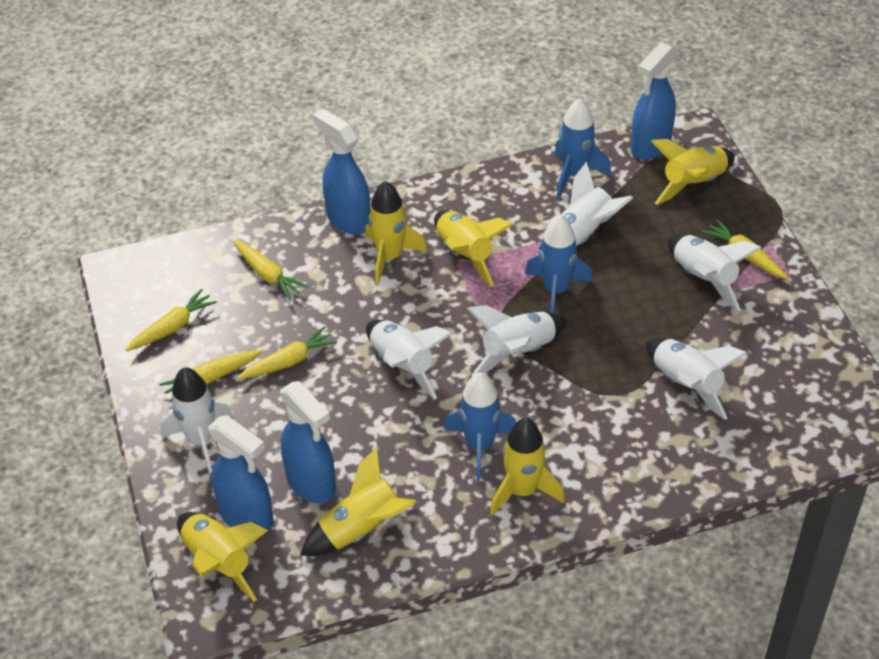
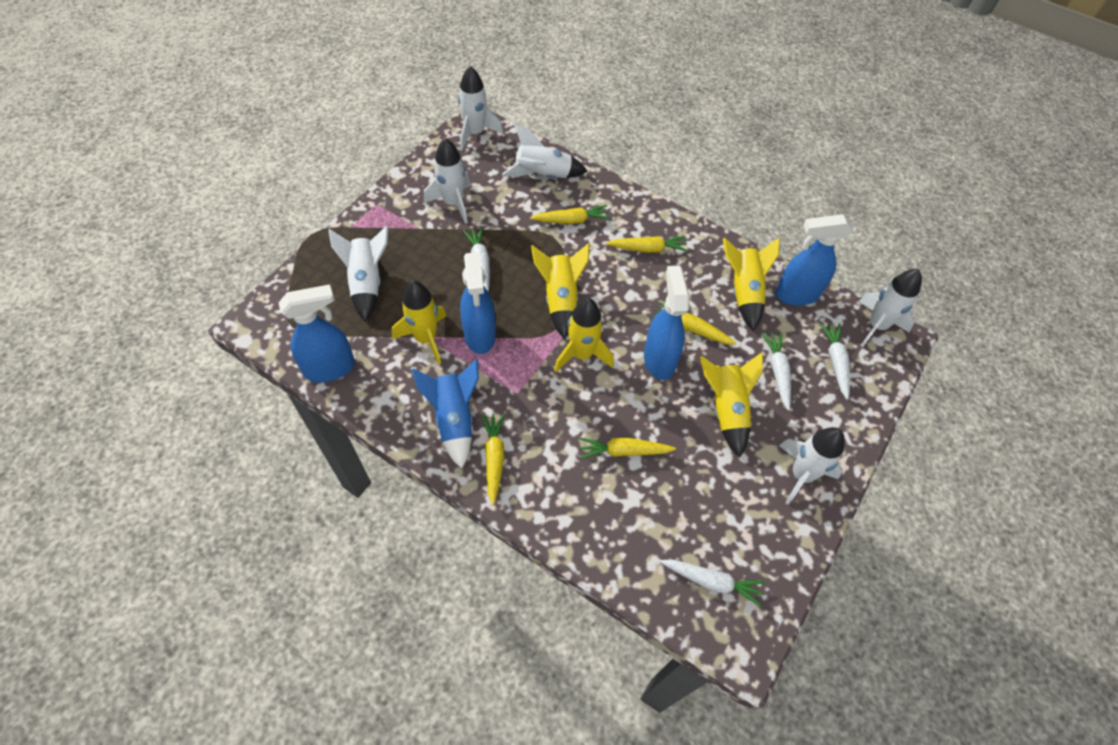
blue rocket: [444,373,516,481] [525,215,592,313] [555,98,611,198] = 3 -> [412,359,479,469] = 1
white carrot: none = 0 -> [463,227,490,292] [660,559,765,607] [761,332,791,411] [820,323,850,400] = 4
yellow rocket: [177,512,268,602] [300,447,417,556] [365,181,428,284] [434,211,513,287] [490,418,565,516] [651,139,735,205] = 6 -> [392,281,446,364] [531,243,590,339] [554,298,614,372] [700,352,763,458] [723,238,780,331] = 5

